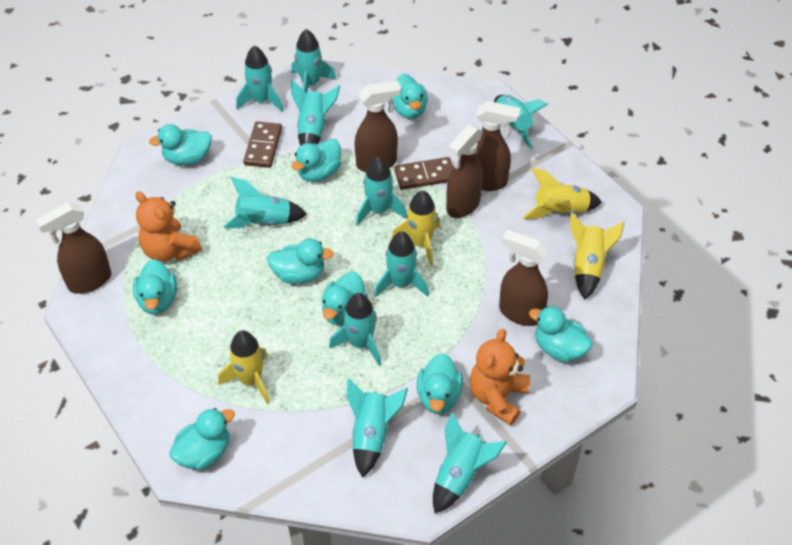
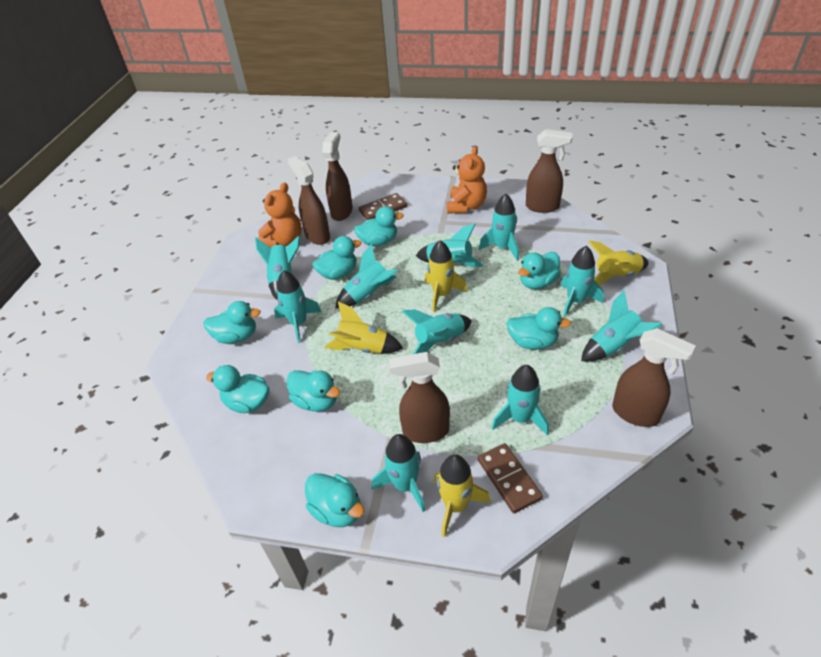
turquoise duck: [133,259,177,314] [149,124,212,165] [169,408,235,470] [267,238,334,284] [292,139,341,182] [321,272,368,325] [392,74,428,119] [417,353,463,414] [529,306,593,362] = 9 -> [203,301,261,344] [206,365,269,413] [286,370,340,412] [305,473,364,527] [312,236,362,280] [354,206,404,246] [507,307,571,350] [518,252,561,289] = 8

